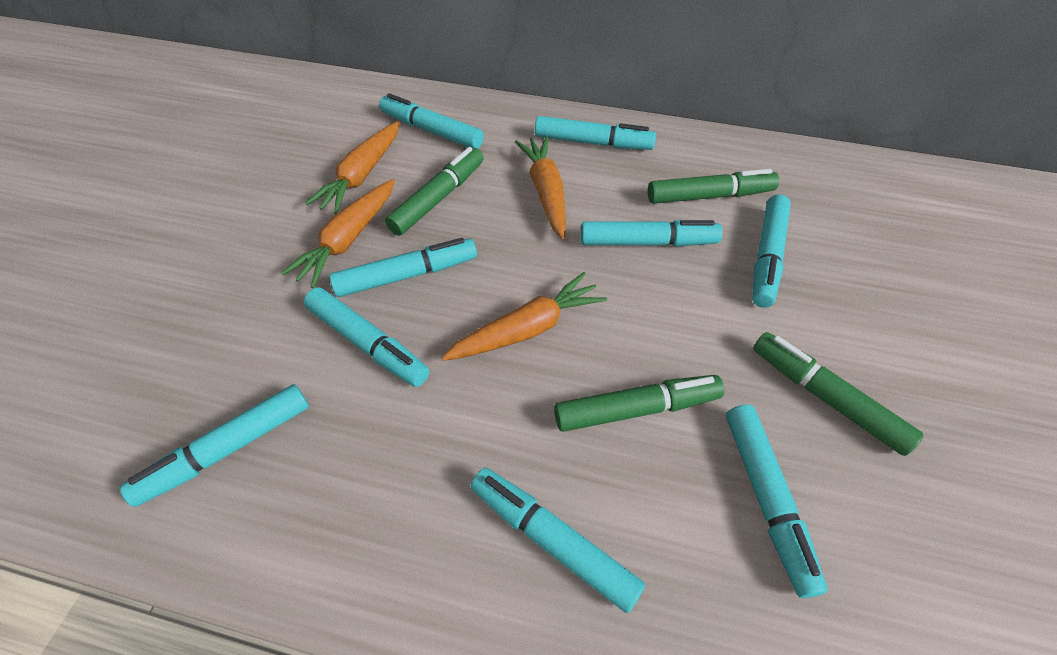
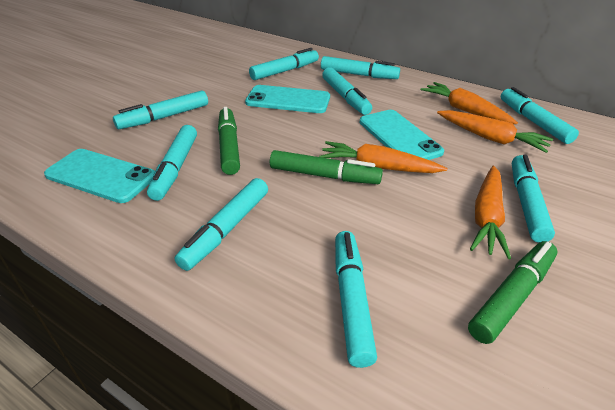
green marker: [385,147,483,236] [554,375,724,432] [648,169,779,204] [753,332,924,456] = 4 -> [218,107,240,175] [270,150,383,184] [468,241,557,344] = 3
turquoise phone: none = 0 -> [44,149,155,203] [245,85,330,113] [360,110,444,160] = 3

